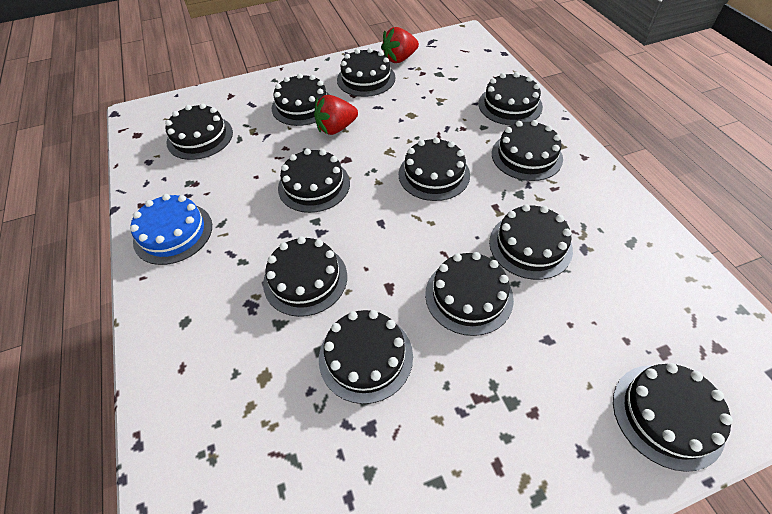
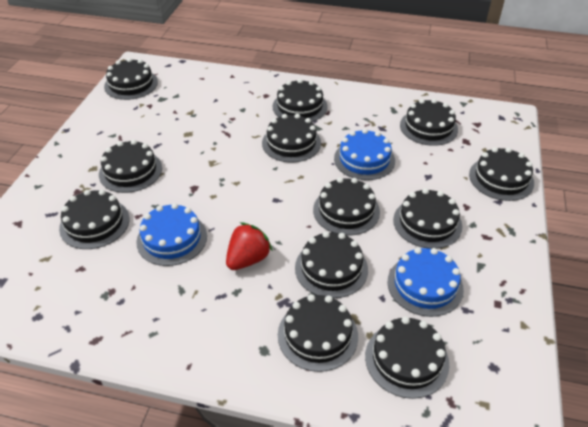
blue cake: [130,194,212,265] = 1 -> [136,203,207,266] [334,129,395,180] [388,247,464,317] = 3
red strawberry: [314,95,358,135] [381,27,419,63] = 2 -> [226,222,273,270] = 1

